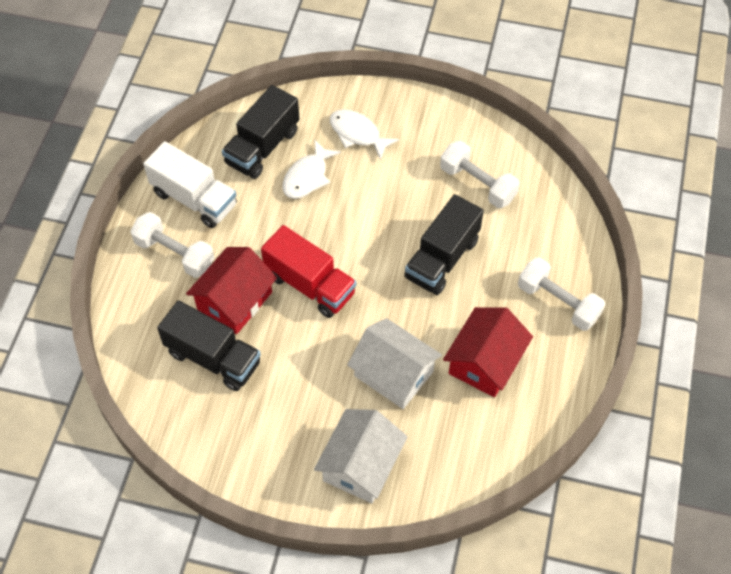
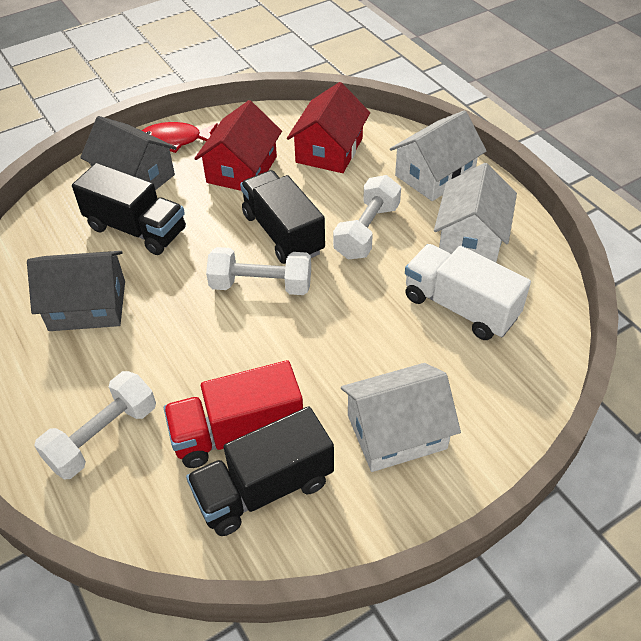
grey house: none = 0 -> [27,251,125,331] [80,116,177,190] = 2
red fish: none = 0 -> [141,122,218,153] = 1
white fish: [282,139,341,199] [330,109,399,160] = 2 -> none = 0
white house: [314,409,408,503] [347,318,442,409] = 2 -> [341,363,461,472] [390,110,487,201] [434,163,517,263] = 3

